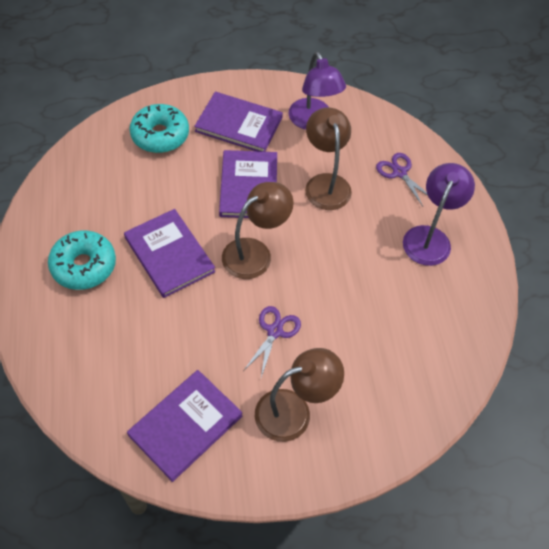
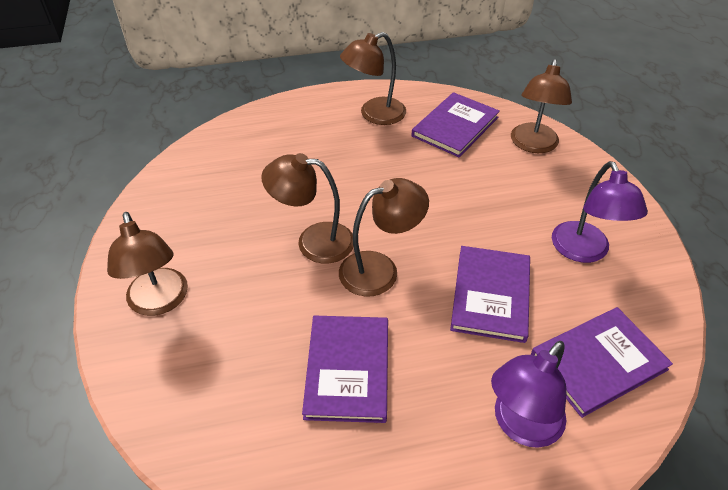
brown lamp: [222,182,294,279] [255,348,344,442] [305,108,352,210] = 3 -> [107,212,188,316] [261,153,353,263] [339,178,429,297] [340,32,406,125] [511,59,572,153] = 5
purple scissors: [244,306,301,377] [376,153,428,206] = 2 -> none = 0
turquoise donut: [48,230,116,290] [129,104,189,153] = 2 -> none = 0

